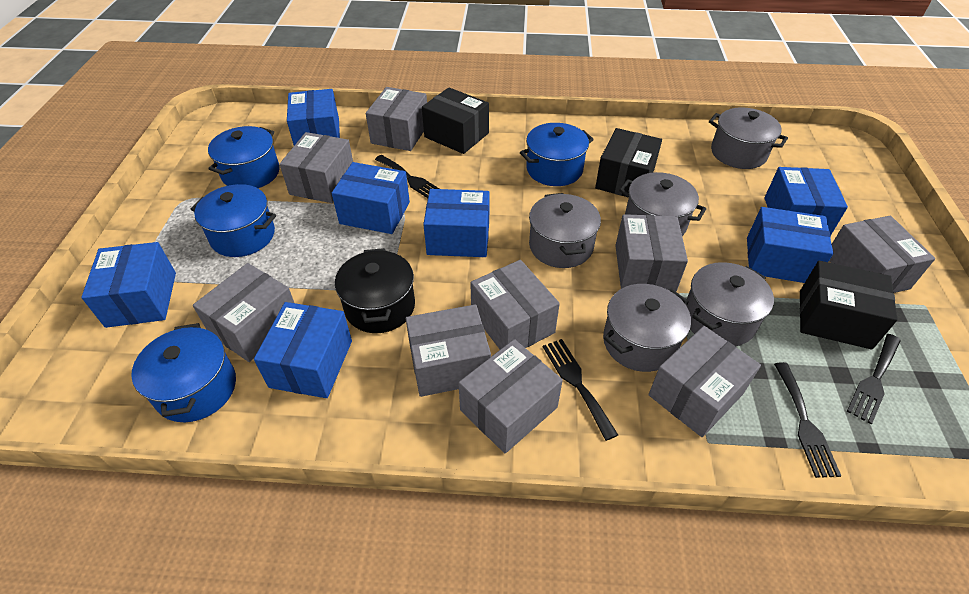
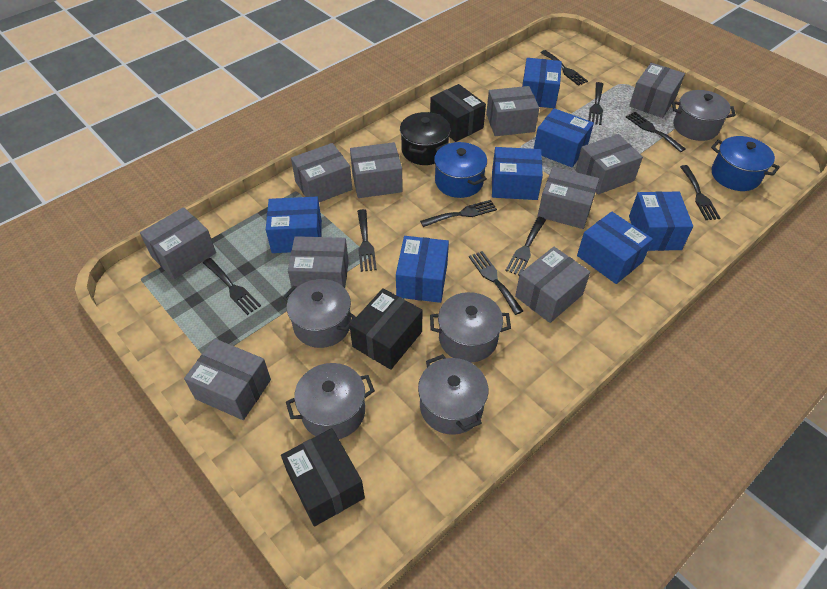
black fork: [375,155,439,198] [543,339,618,441] [774,362,841,478] [847,334,901,424] = 4 -> [203,258,261,315] [357,209,377,272] [420,200,497,227] [469,251,523,315] [505,216,546,276] [540,50,588,86] [588,82,603,125] [626,112,685,152] [680,165,720,220] = 9
blue pot: [131,323,236,422] [191,184,276,257] [208,126,280,188] [520,123,594,186] = 4 -> [434,142,487,198] [711,136,780,191] = 2
grey box: [193,263,294,362] [280,132,353,203] [366,87,427,151] [406,304,491,397] [458,339,563,454] [470,260,560,349] [615,214,688,291] [648,326,761,437] [829,216,935,293] = 9 -> [140,207,216,279] [184,339,271,420] [288,236,349,290] [291,143,352,202] [350,142,403,198] [486,86,539,136] [515,247,590,323] [538,167,599,229] [575,134,643,194] [629,63,685,118] = 10

